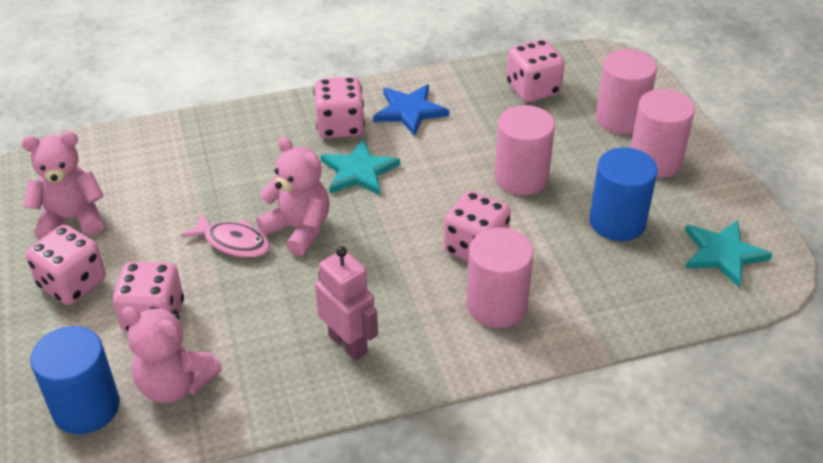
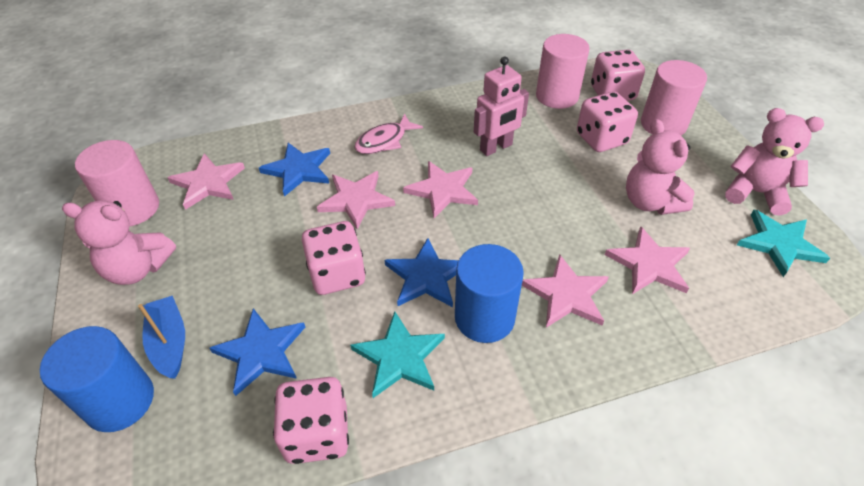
blue boat: none = 0 -> [138,296,185,379] = 1
blue star: [373,85,449,136] = 1 -> [209,308,305,396] [259,143,330,197] [384,238,459,307] = 3
pink cylinder: [466,227,534,328] [495,105,555,195] [596,49,657,134] [630,89,695,178] = 4 -> [75,140,159,226] [536,34,590,109] [641,60,707,136] = 3
pink dice: [26,225,106,305] [112,262,184,333] [313,77,365,138] [444,191,511,262] [507,39,565,102] = 5 -> [273,377,349,464] [302,221,366,295] [577,91,638,152] [591,49,645,101] = 4
pink star: none = 0 -> [167,153,245,210] [317,171,395,230] [403,161,478,218] [522,254,609,328] [605,227,690,294] = 5

